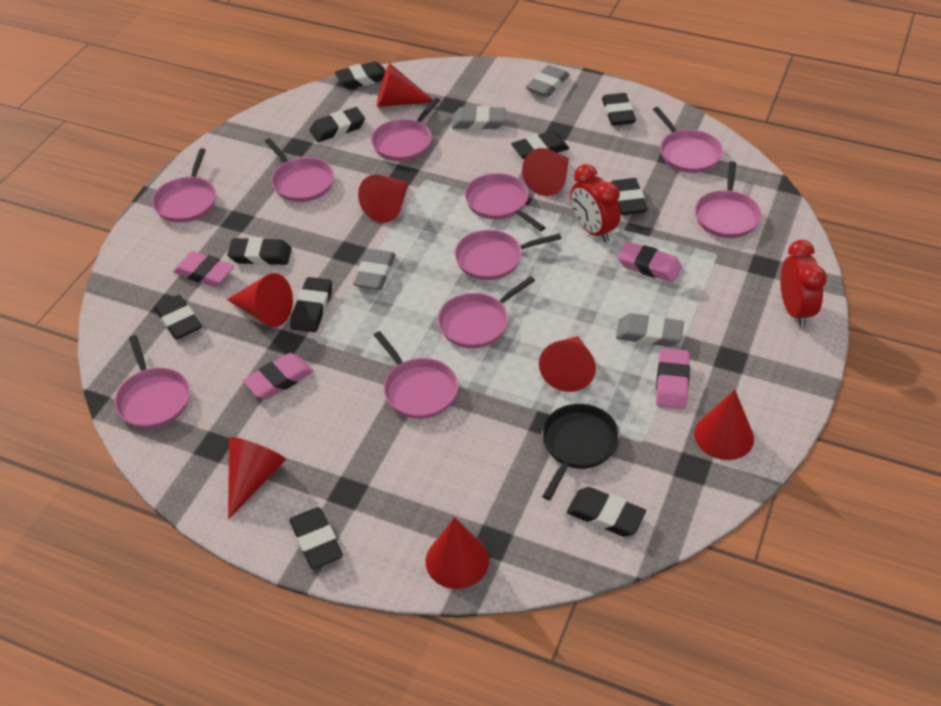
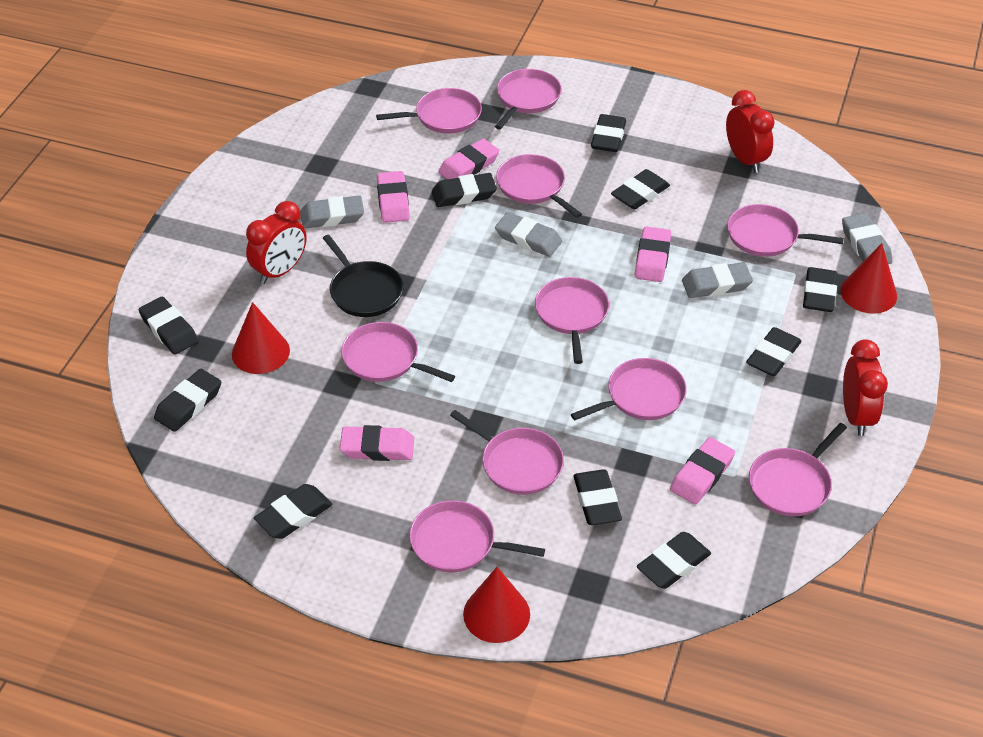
pink eraser: [173,251,234,287] [243,353,314,399] [618,242,682,283] [656,348,690,409] = 4 -> [340,425,414,461] [377,171,410,223] [438,138,500,179] [635,226,671,282] [670,437,735,505] = 5
red clock: [570,164,621,242] [780,240,827,327] = 2 -> [246,201,307,284] [726,90,775,173] [843,340,888,436] = 3
red cone: [227,273,293,327] [228,437,286,519] [358,175,409,223] [377,63,433,107] [426,517,489,589] [522,148,569,196] [539,336,596,392] [694,390,754,460] = 8 -> [232,302,290,374] [463,567,530,643] [841,243,897,314] = 3

